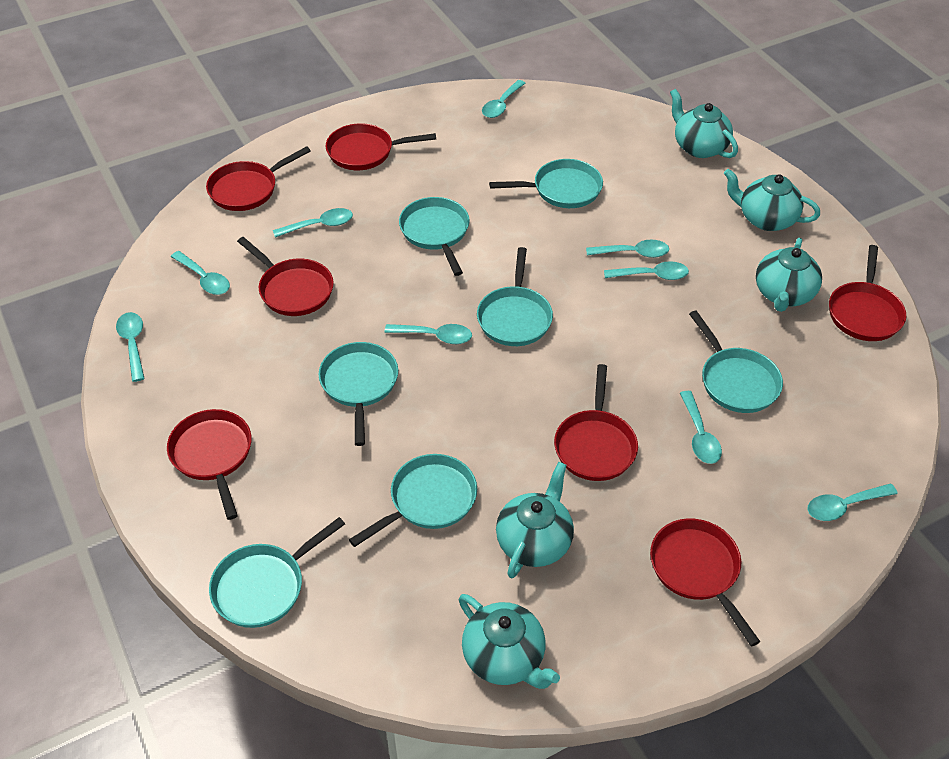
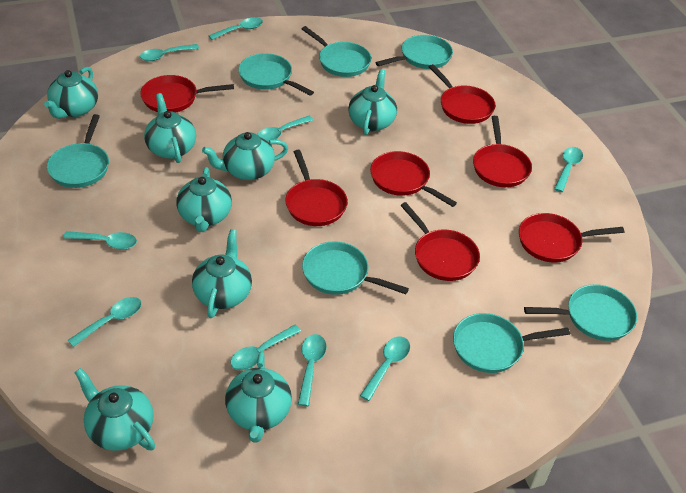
turquoise teapot: [459,594,560,689] [496,462,574,578] [670,89,738,158] [724,169,820,231] [756,238,822,312] = 5 -> [44,67,98,119] [74,368,155,451] [144,93,196,163] [176,167,232,232] [192,229,252,318] [202,132,288,180] [225,352,292,443] [348,69,397,135] = 8

